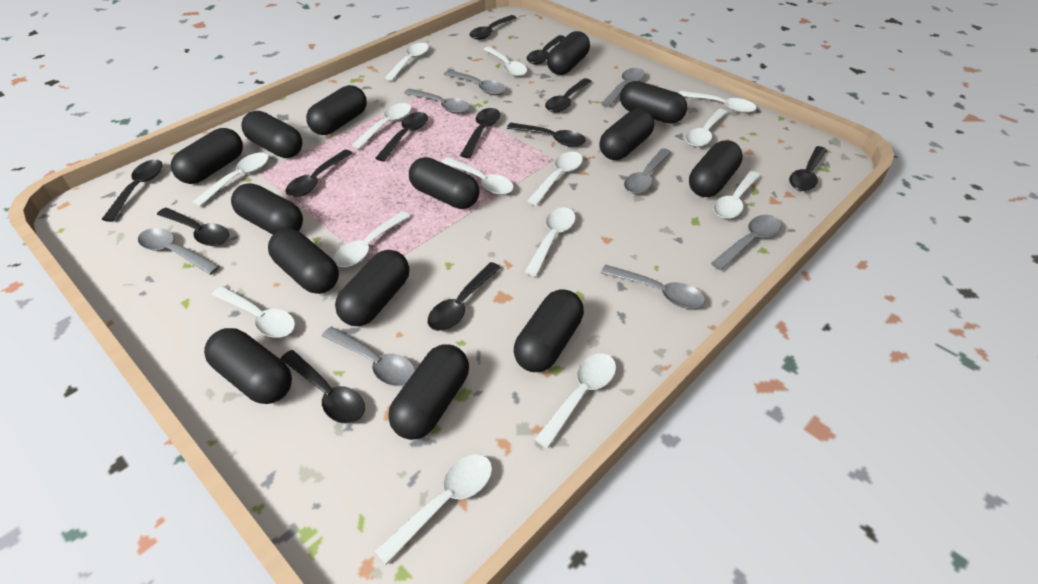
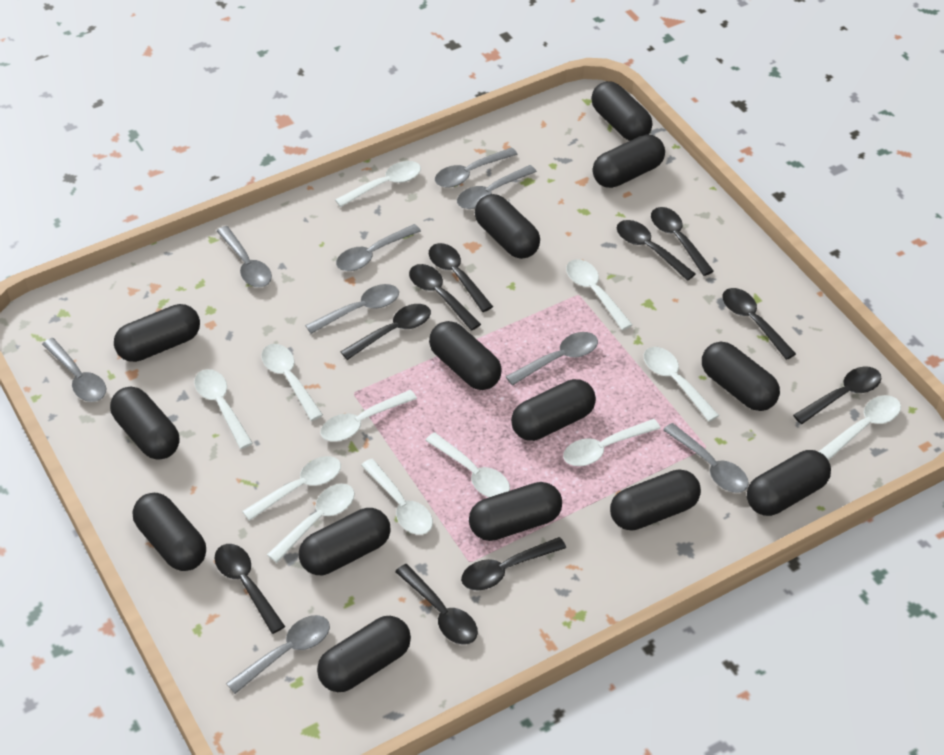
black spoon: [101,160,163,222] [157,208,229,246] [281,350,365,424] [285,149,353,197] [375,112,428,161] [428,262,501,331] [460,108,500,158] [470,15,517,40] [507,123,586,147] [527,35,565,65] [545,78,592,113] [789,146,827,191] = 12 -> [214,544,285,634] [340,304,431,360] [395,564,478,645] [409,264,481,331] [429,243,493,312] [461,537,566,591] [617,220,695,281] [651,207,714,276] [722,288,796,360] [793,367,881,424] = 10
grey spoon: [138,228,220,275] [322,327,415,386] [404,89,470,114] [444,70,506,95] [601,68,645,107] [601,265,705,309] [624,148,671,194] [711,215,782,270] = 8 -> [42,338,106,402] [217,226,272,287] [226,615,330,694] [305,284,399,334] [336,224,421,271] [435,147,518,187] [457,165,537,209] [505,332,598,386] [663,423,749,493] = 9
white spoon: [193,153,269,206] [212,286,296,338] [333,211,410,267] [352,103,411,149] [375,454,492,565] [385,43,429,81] [442,157,514,195] [484,46,527,77] [525,207,576,276] [527,152,583,206] [534,353,616,448] [679,90,757,113] [686,109,728,147] [713,171,761,219] = 14 -> [194,369,253,449] [242,456,341,521] [261,344,323,421] [267,484,355,563] [320,390,417,442] [335,161,421,207] [361,459,433,535] [425,432,510,497] [563,419,661,466] [566,259,632,330] [644,347,719,422] [818,395,901,461] = 12

